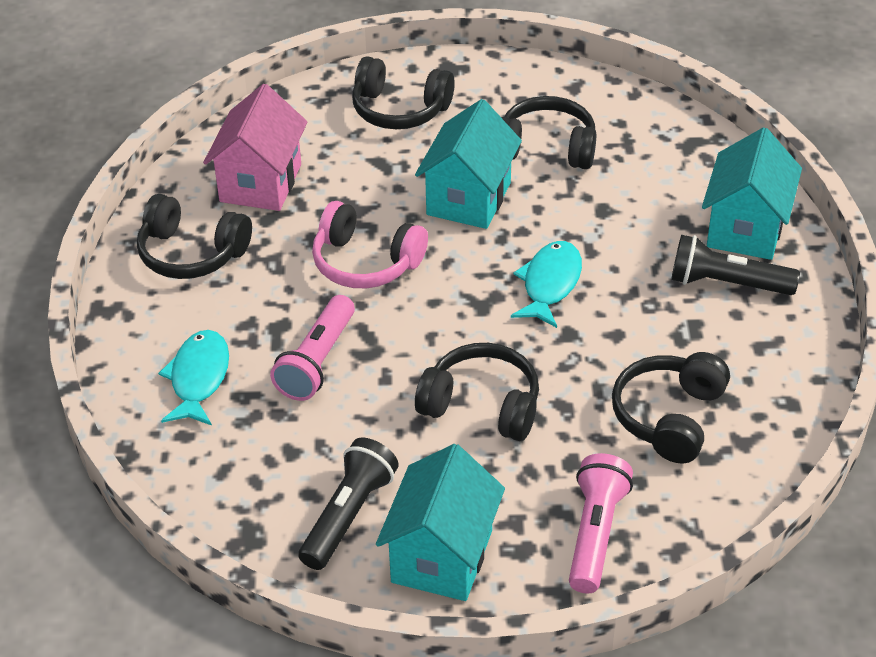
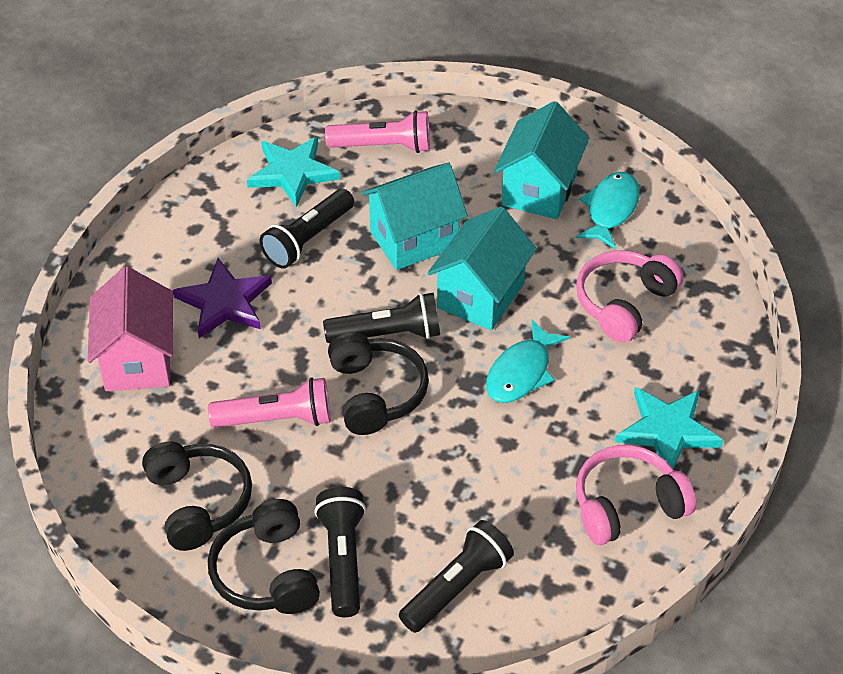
black flashlight: [298,438,399,570] [671,235,800,295] = 2 -> [260,189,354,268] [314,487,366,617] [323,293,440,343] [399,520,514,633] = 4
black headphones: [137,194,252,279] [352,56,455,129] [415,343,539,441] [501,96,596,169] [612,352,730,463] = 5 -> [142,441,252,551] [208,499,320,614] [328,332,429,435] = 3
pink headphones: [312,201,428,288] = 1 -> [576,250,683,342] [576,445,696,545] = 2
purple star: none = 0 -> [173,258,272,338] = 1
turquoise star: none = 0 -> [247,136,340,208] [615,387,723,468] = 2

